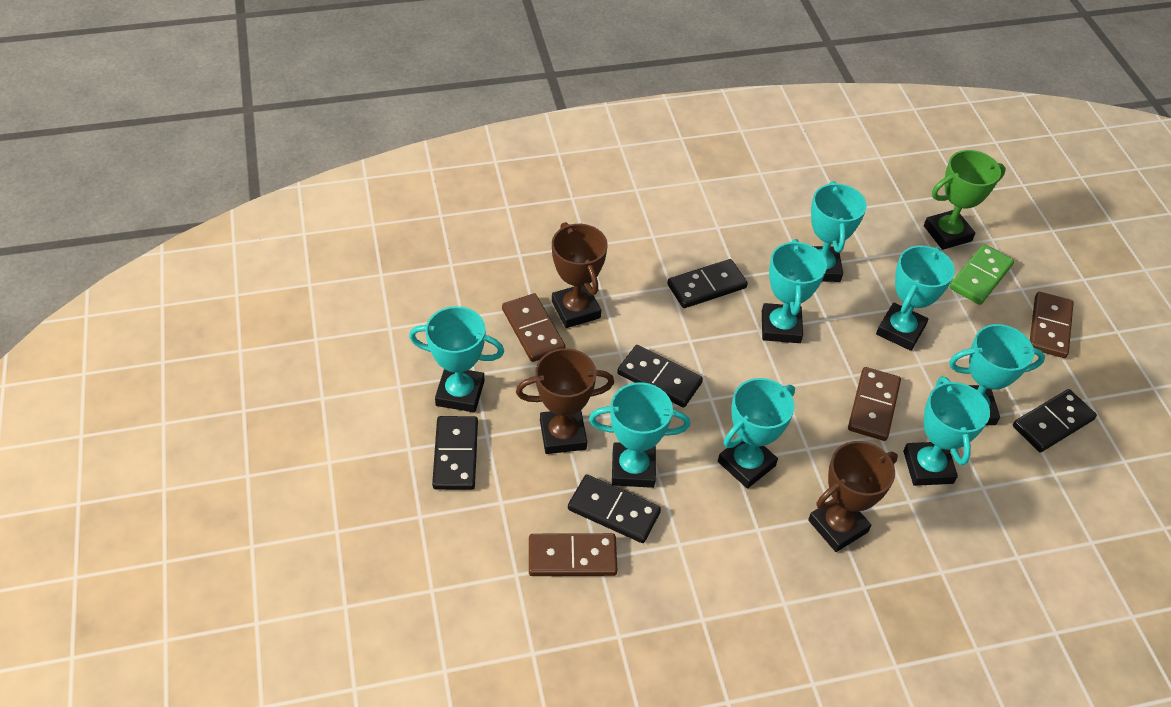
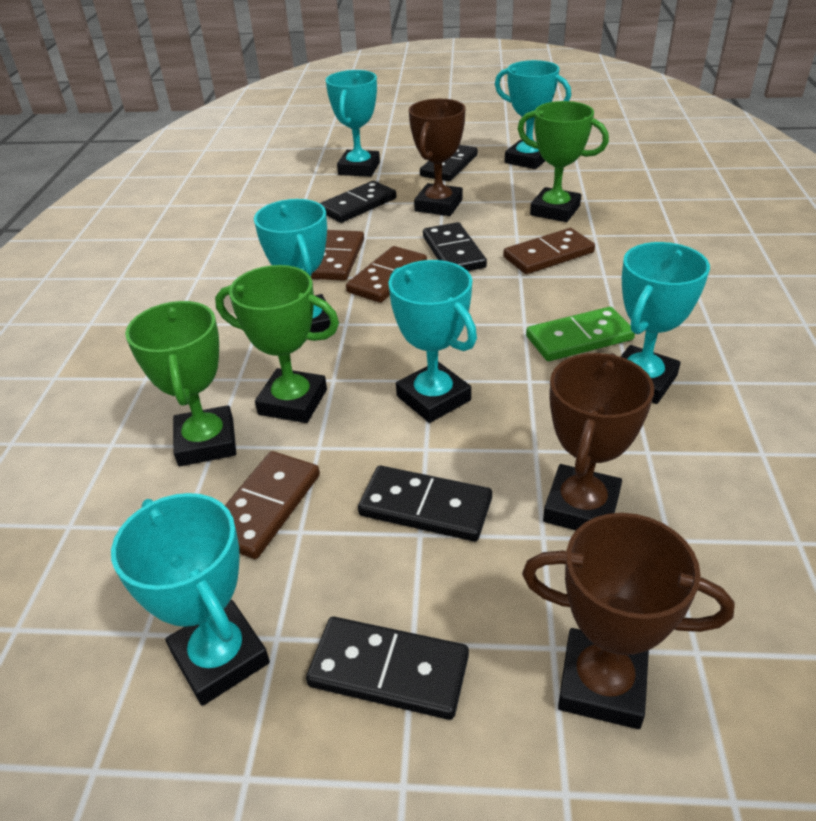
green trophy: [924,150,1006,250] = 1 -> [125,301,236,466] [215,265,339,423] [518,101,609,222] = 3
turquoise trophy: [409,306,504,412] [589,382,690,488] [718,378,795,489] [762,239,827,343] [811,181,867,282] [876,246,955,351] [903,377,990,486] [949,324,1045,425] = 8 -> [111,493,270,706] [254,199,331,333] [326,70,380,177] [388,260,477,423] [495,60,571,169] [620,242,710,404] = 6

